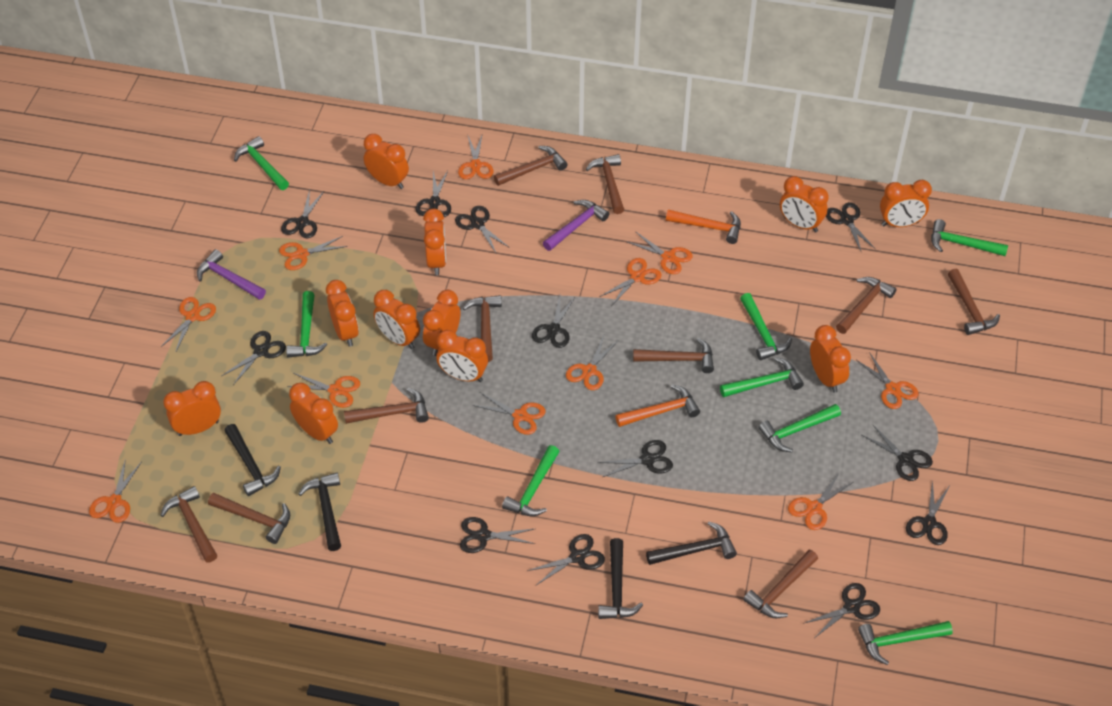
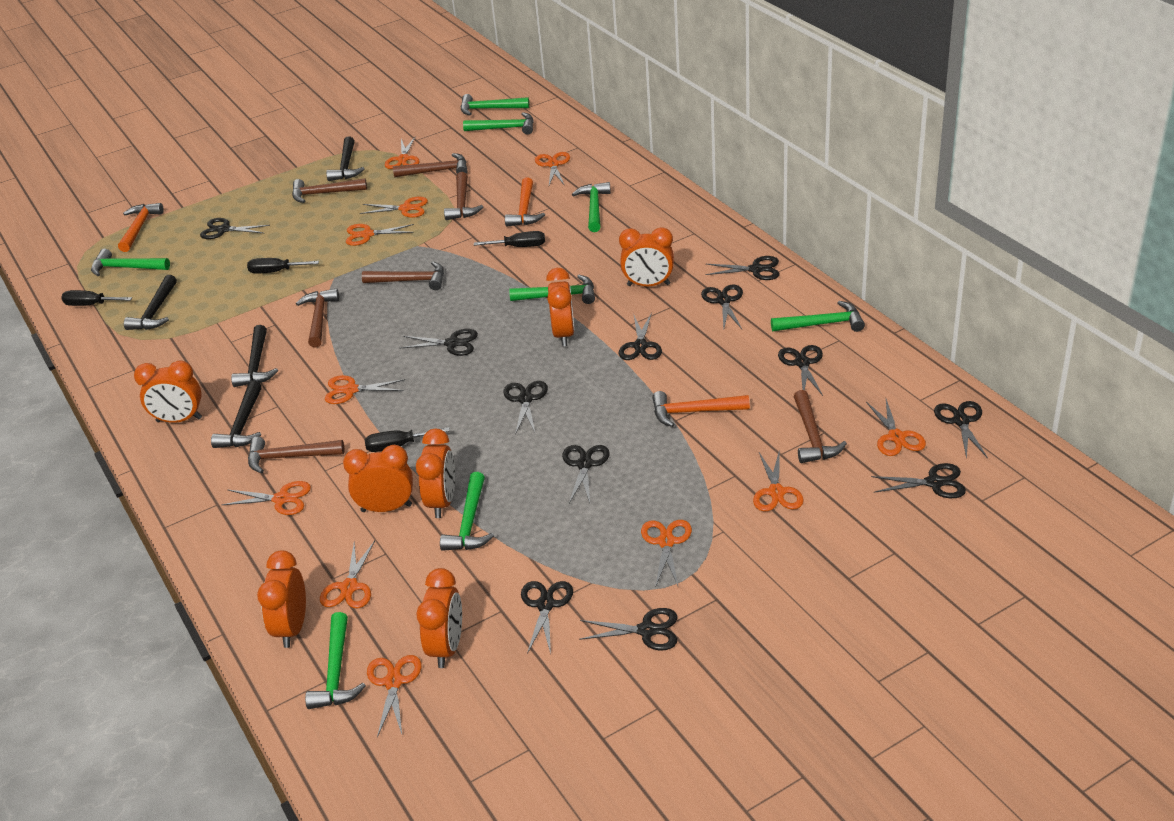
black screwdriver: none = 0 -> [61,290,132,306] [247,258,319,274] [365,427,450,452] [474,231,545,247] = 4
brown hammer: [160,486,217,563] [208,493,290,544] [344,388,429,424] [463,295,502,362] [494,146,568,186] [586,154,624,214] [633,338,714,373] [743,550,818,618] [836,277,897,334] [948,269,1000,335] = 10 -> [248,437,344,473] [292,178,367,203] [296,288,339,348] [362,261,444,290] [393,153,468,177] [444,172,483,220] [793,390,847,463] = 7
orange clock: [163,381,221,436] [289,383,338,444] [326,280,359,347] [364,134,409,189] [374,290,420,349] [423,208,446,275] [423,290,460,356] [436,330,488,382] [780,176,828,232] [810,325,851,393] [880,180,932,227] = 11 -> [134,361,202,423] [257,550,306,648] [343,445,413,512] [416,429,455,518] [416,568,462,668] [546,268,575,346] [619,227,674,286] = 7
orange hammer: [615,385,700,427] [666,210,741,244] = 2 -> [118,203,164,252] [505,177,545,227] [652,391,750,427] = 3
purple hammer: [197,249,266,300] [543,200,610,251] = 2 -> none = 0

